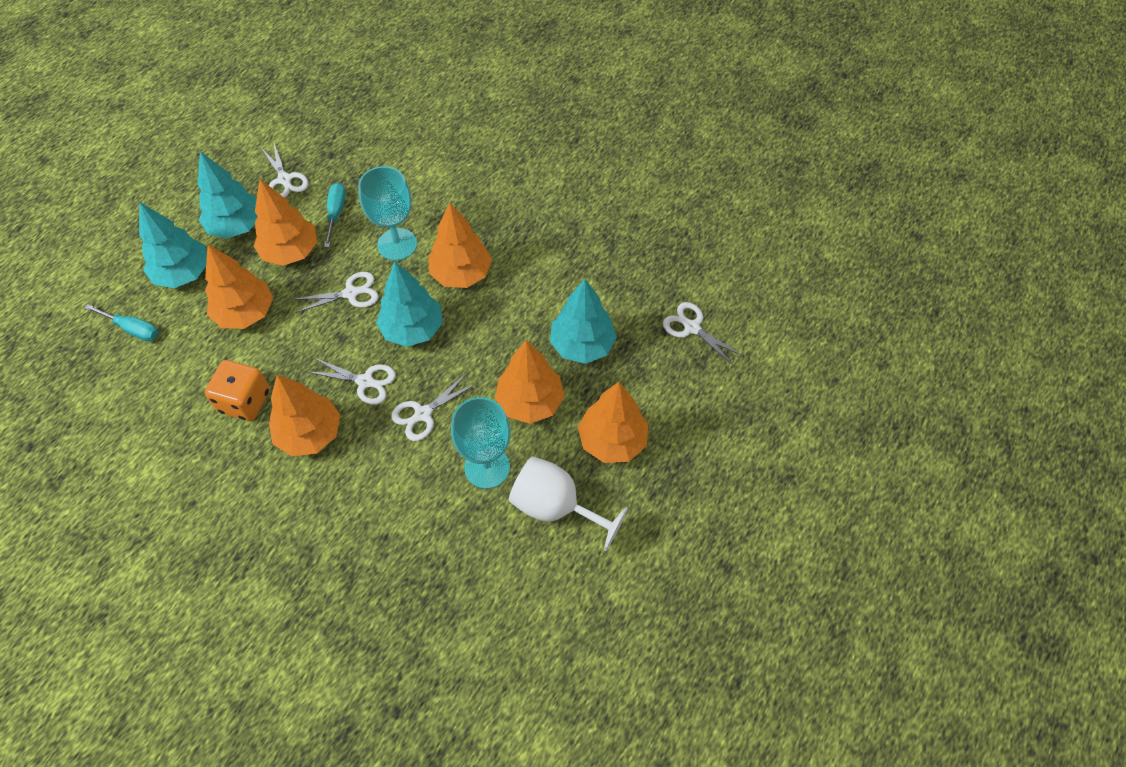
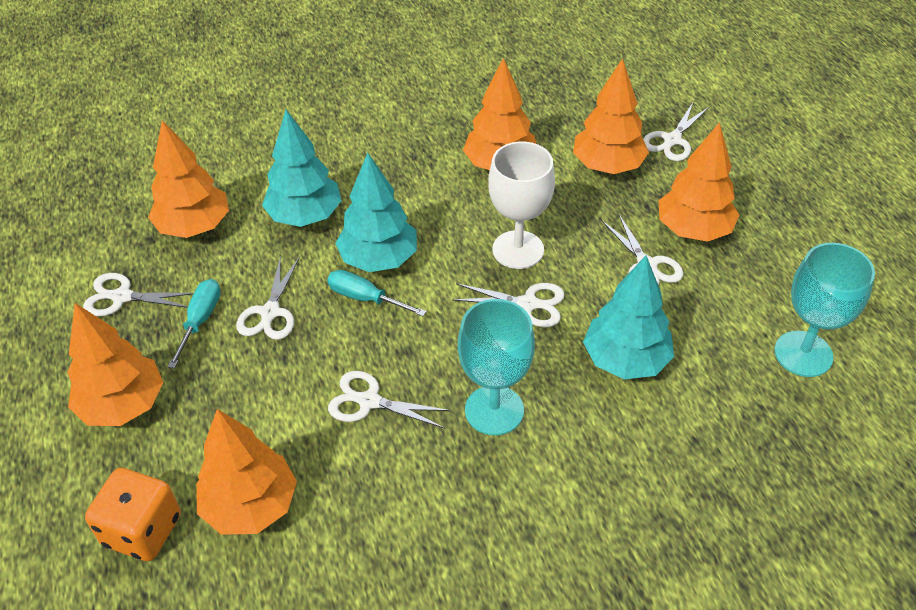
turquoise tree: [139,202,207,288] [197,152,258,239] [376,261,443,347] [550,279,617,364] = 4 -> [262,110,342,227] [335,152,417,272] [583,256,674,379] = 3
white scissors: [261,143,308,198] [292,272,379,313] [308,358,396,405] [391,373,477,441] [663,302,743,366] = 5 -> [83,273,194,316] [236,255,300,340] [328,371,451,429] [452,283,565,327] [602,214,684,286] [643,103,709,161] = 6

